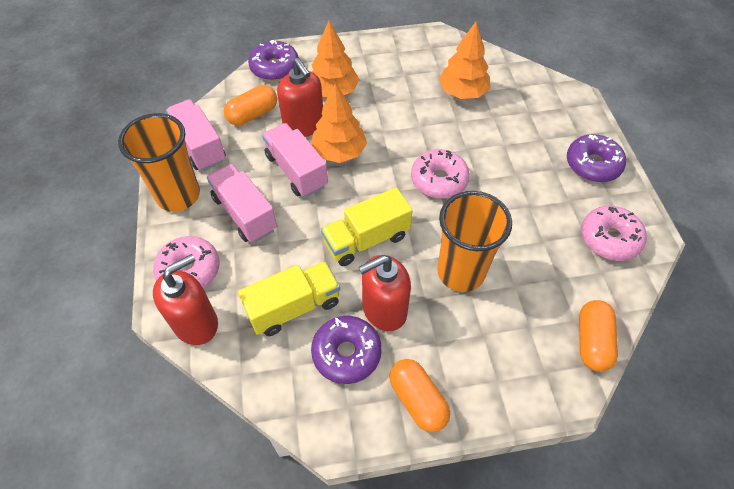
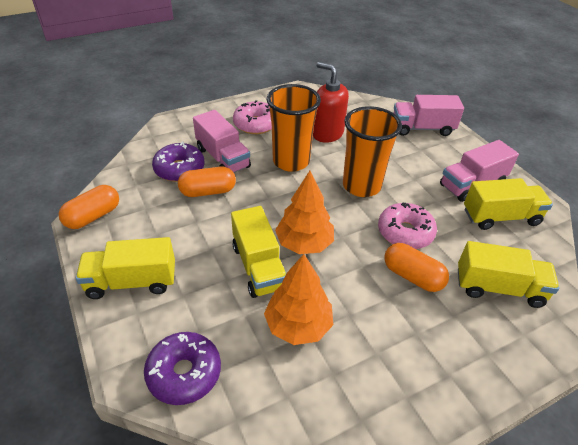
orange tree: [311,20,359,97] [311,83,367,163] [439,22,490,99] = 3 -> [264,254,333,345] [275,171,334,254] = 2
pink donut: [153,236,220,288] [411,149,470,199] [581,206,647,261] = 3 -> [233,100,272,134] [378,203,437,249] = 2
purple donut: [248,40,299,81] [311,316,382,384] [567,134,626,182] = 3 -> [144,332,221,405] [152,142,205,182] = 2
red soap dispenser: [153,254,218,345] [277,58,323,137] [358,255,411,331] = 3 -> [313,62,349,143] = 1
yellow truck: [238,261,340,336] [321,187,413,266] = 2 -> [76,237,175,299] [231,206,286,298] [458,241,559,308] [464,178,553,230] = 4

